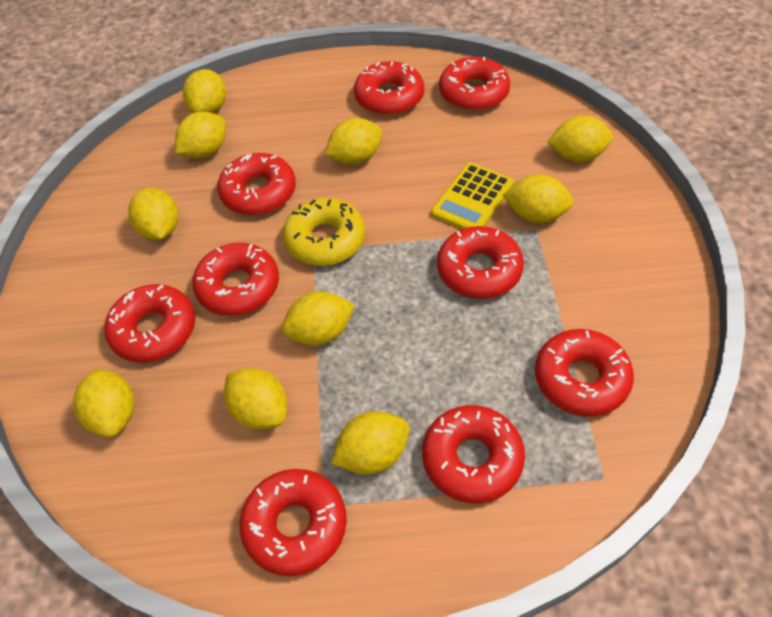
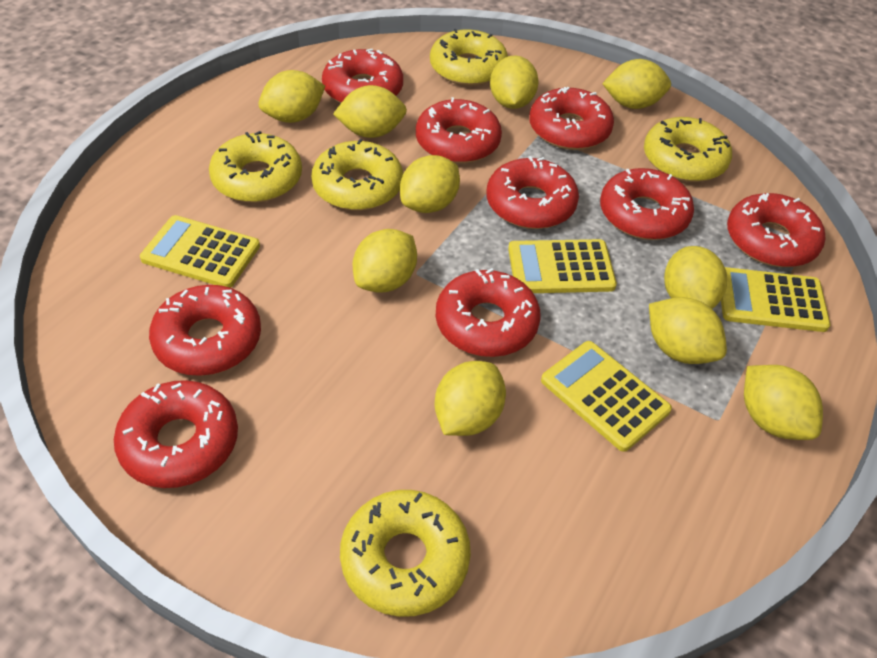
yellow calculator: [431,163,514,229] = 1 -> [140,215,260,288] [508,239,617,293] [541,341,672,452] [721,267,830,332] = 4
yellow donut: [283,198,365,266] = 1 -> [209,131,302,203] [311,139,403,211] [340,490,471,617] [430,29,508,86] [644,117,732,182] = 5

